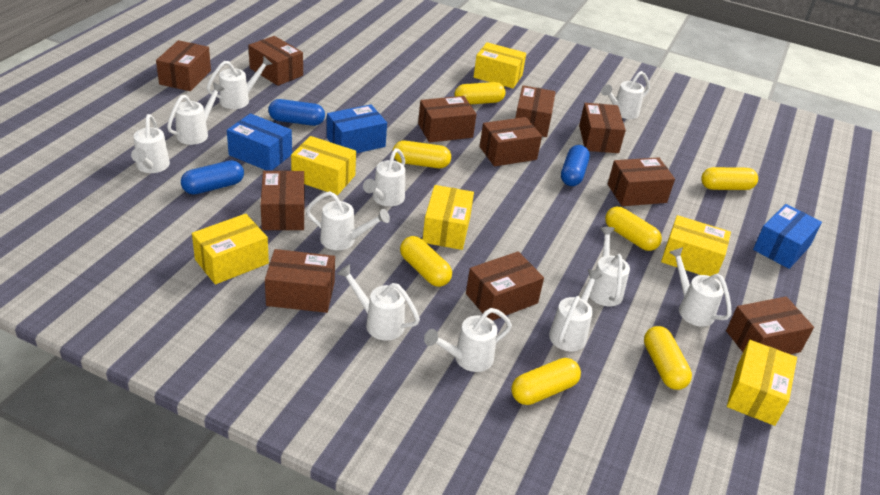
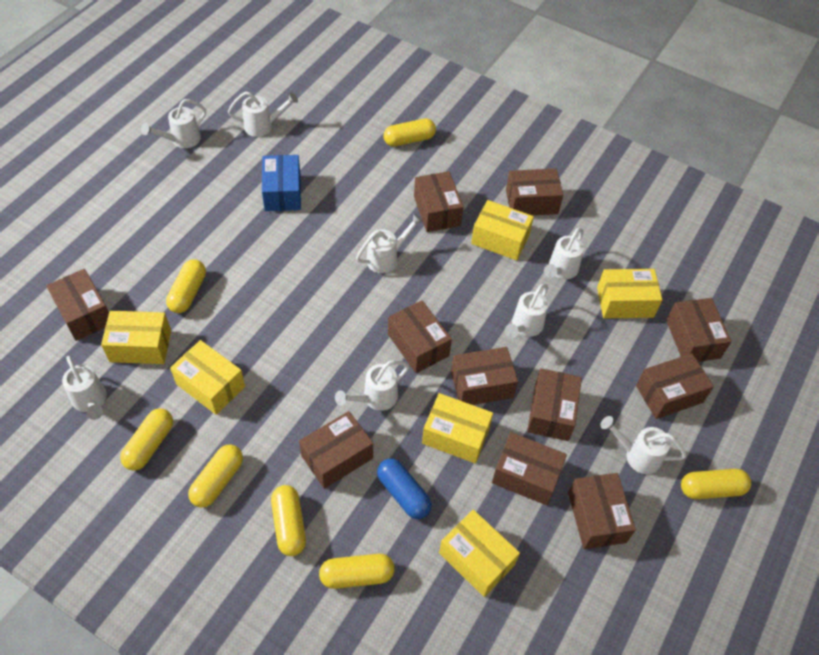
blue box: [227,113,292,171] [327,105,387,153] [753,204,822,269] = 3 -> [262,155,301,211] = 1
blue capsule: [181,160,244,195] [268,99,325,126] [561,145,590,186] = 3 -> [377,458,432,519] = 1
white watering can: [131,114,170,173] [167,82,224,145] [207,56,272,109] [306,191,390,250] [337,264,420,341] [363,148,405,206] [424,308,512,372] [549,269,603,351] [590,227,630,307] [601,71,650,119] [669,247,731,327] = 11 -> [62,356,107,420] [141,99,206,148] [228,91,298,137] [335,360,409,411] [356,213,423,273] [505,284,548,338] [544,228,584,279] [600,416,687,474] = 8

